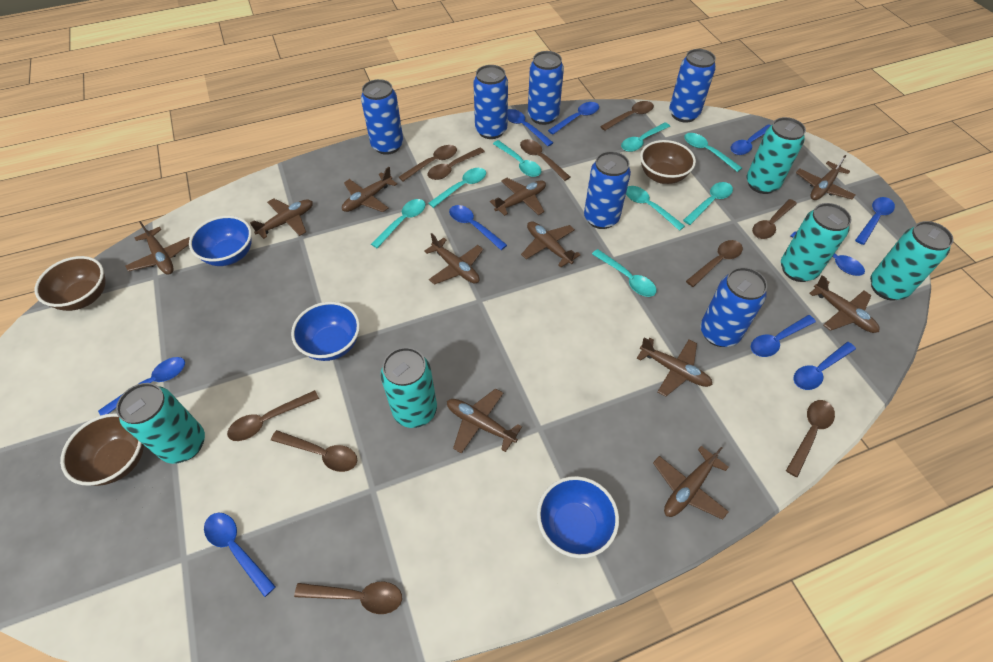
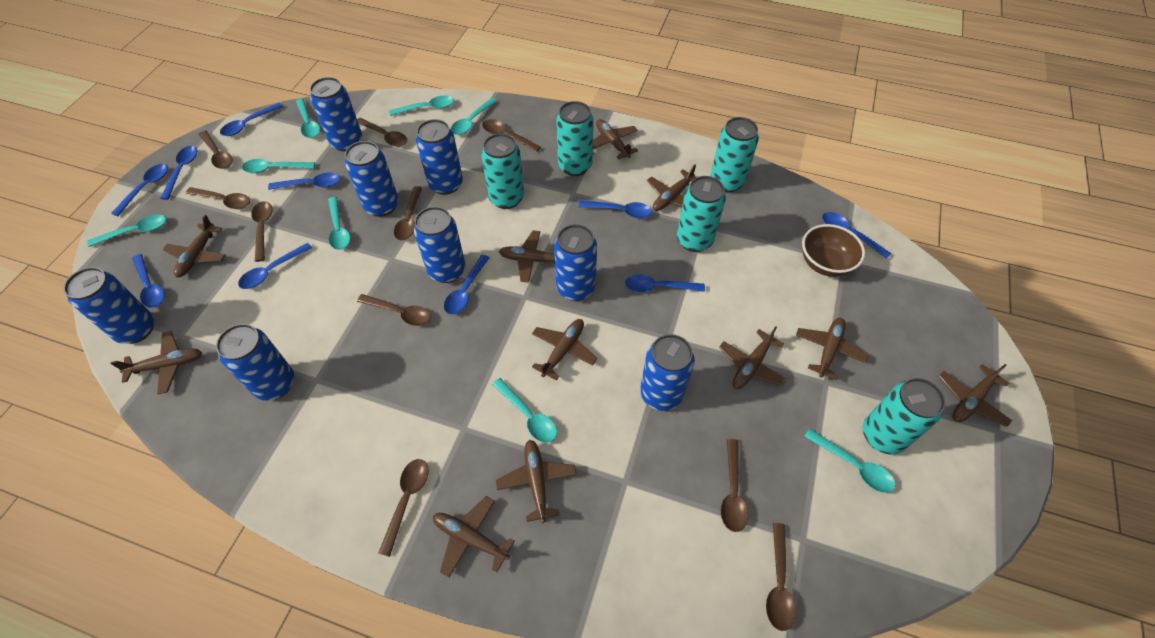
blue bowl: [189,216,252,266] [291,302,360,361] [537,476,619,558] = 3 -> none = 0
blue can: [361,79,403,155] [473,65,508,139] [528,51,564,125] [584,151,631,229] [669,49,716,123] [701,267,767,347] = 6 -> [63,267,154,344] [216,324,294,401] [310,77,362,152] [345,141,398,217] [414,207,465,283] [416,119,463,195] [554,224,597,301] [640,334,695,411] = 8
brown bowl: [35,256,106,311] [60,413,144,486] [640,140,696,184] = 3 -> [802,224,865,277] = 1

